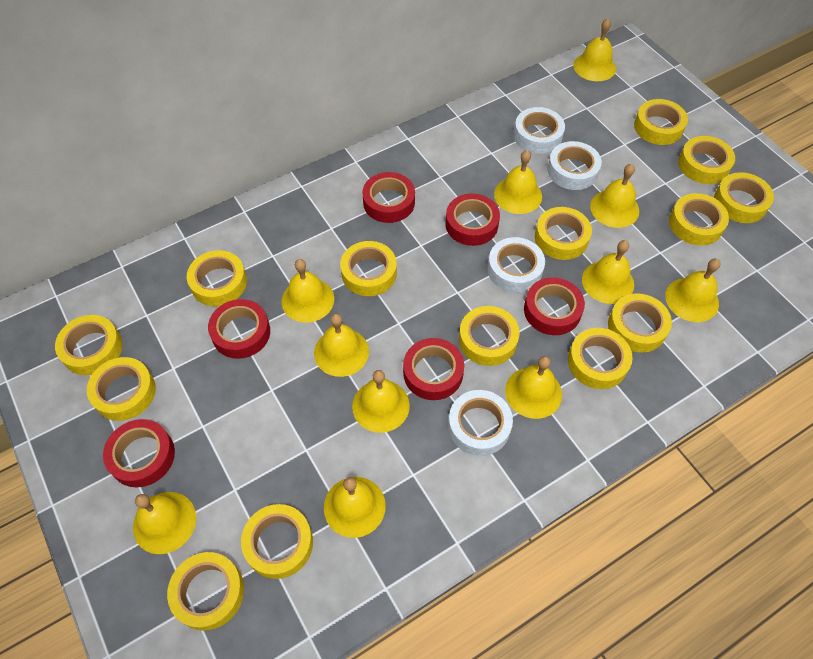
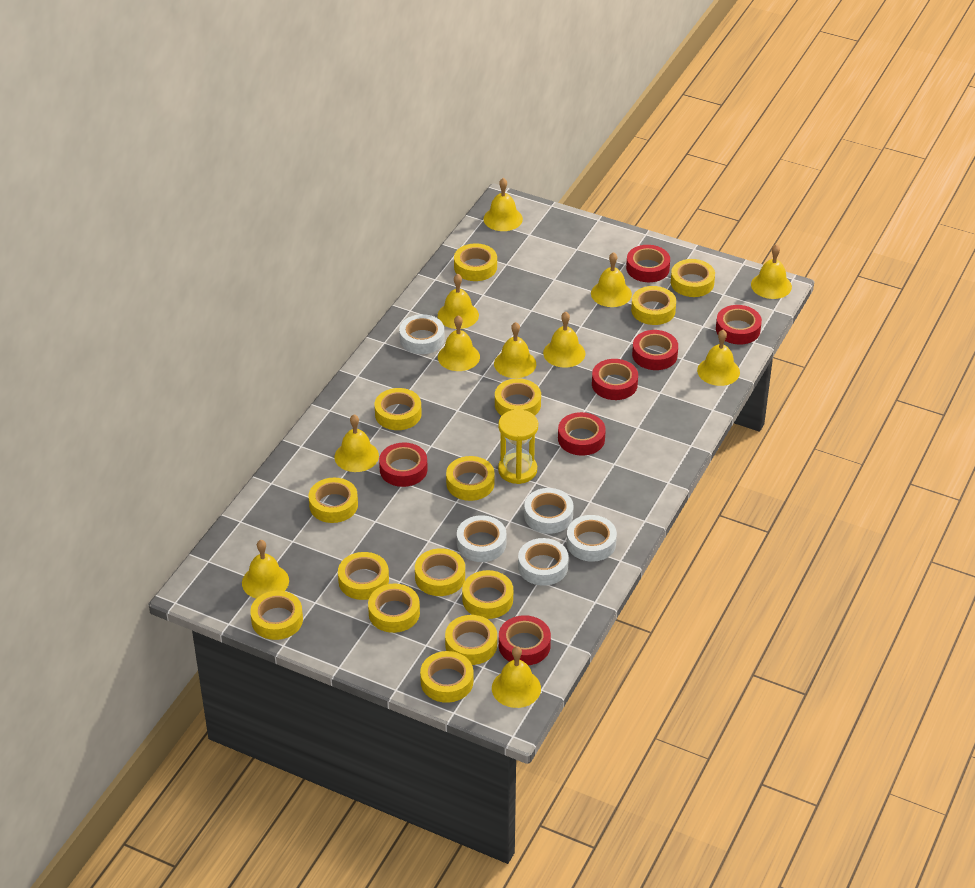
red tape: [103,419,175,487] [208,299,270,359] [362,172,415,223] [403,338,464,400] [445,193,500,246] [524,277,585,335] = 6 -> [379,442,428,487] [499,615,551,665] [558,412,606,456] [592,359,638,400] [626,245,670,282] [632,330,678,370] [716,305,762,344] = 7
white tape: [448,390,513,456] [487,237,545,292] [514,107,565,154] [548,141,602,190] = 4 -> [399,314,445,354] [457,515,507,562] [518,538,569,586] [524,488,573,534] [567,515,617,562] = 5
yellow hourglass: none = 0 -> [498,409,538,484] = 1

